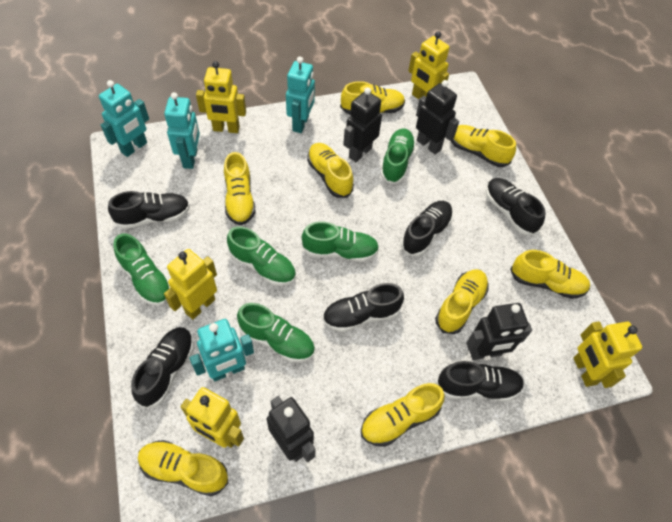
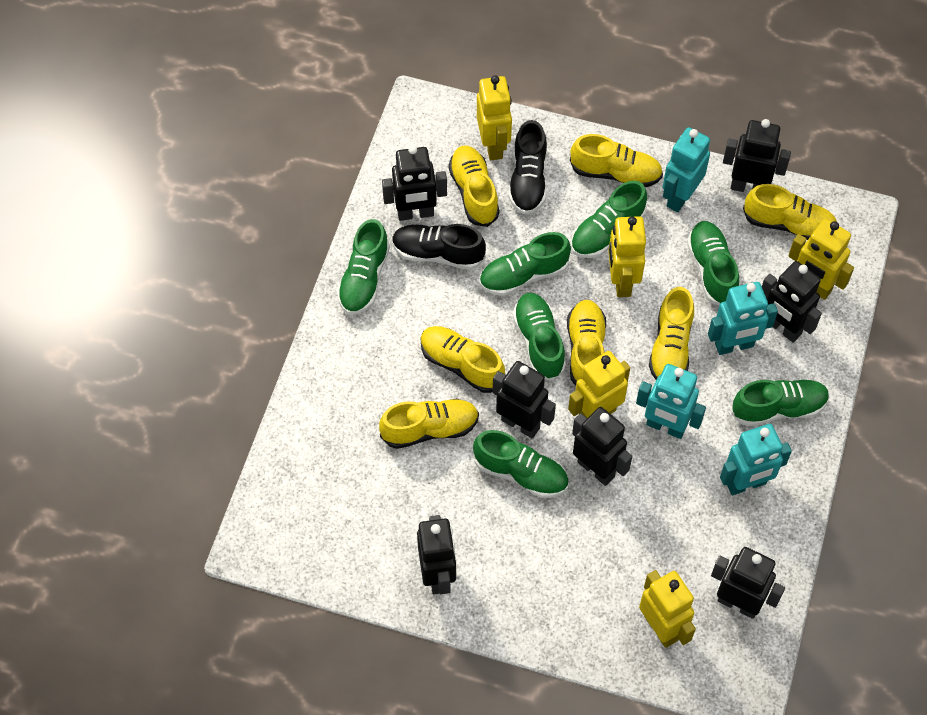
black robot: [267,396,316,462] [343,88,382,162] [416,80,459,154] [466,303,532,360] = 4 -> [382,145,447,221] [417,515,456,594] [492,361,556,439] [572,407,632,486] [711,547,785,619] [723,119,791,192] [762,261,822,343] = 7
black shoe: [108,191,190,229] [131,327,194,408] [323,283,404,332] [401,201,453,256] [436,361,524,401] [486,178,546,235] = 6 -> [392,224,486,270] [509,120,547,215] = 2
green shoe: [113,234,170,306] [227,227,296,286] [237,303,315,363] [302,221,379,262] [381,128,416,184] = 5 -> [337,219,390,315] [473,430,569,498] [479,232,571,296] [513,293,566,381] [571,181,647,258] [687,221,739,305] [731,379,830,426] = 7
yellow shoe: [138,440,228,496] [224,152,256,225] [307,143,354,198] [340,81,405,114] [361,383,445,447] [435,269,488,334] [451,125,516,167] [510,250,590,299] = 8 -> [379,398,479,449] [421,326,505,393] [448,146,500,227] [567,300,606,385] [570,134,663,187] [649,287,694,380] [743,184,837,240] = 7

